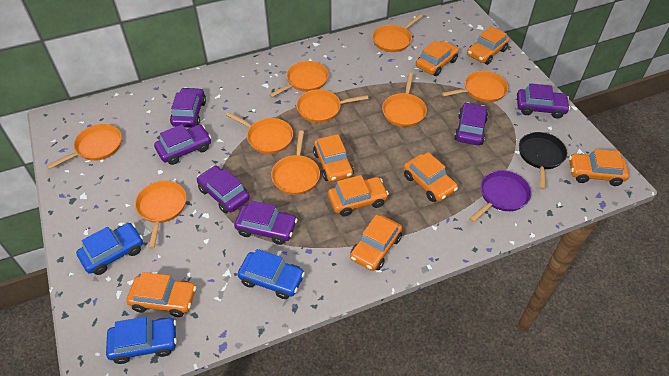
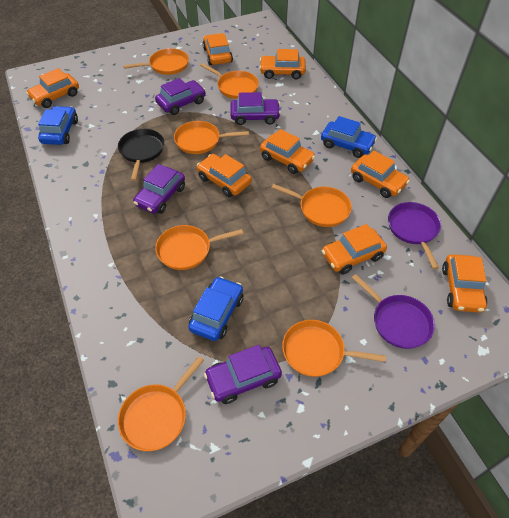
orange pan: [46,124,122,169] [135,181,186,249] [226,112,293,154] [269,61,329,97] [271,130,320,195] [296,89,369,123] [372,14,423,52] [382,73,427,127] [442,71,508,102] = 9 -> [118,356,204,451] [123,48,189,75] [155,225,243,270] [174,121,249,154] [200,63,259,99] [271,184,352,227] [282,320,386,377] = 7
purple car: [154,124,211,165] [170,87,206,127] [197,165,250,213] [234,200,297,245] [454,102,488,145] [517,83,570,118] = 6 -> [133,164,185,214] [155,78,206,115] [204,345,282,404] [230,92,281,125] = 4
purple pan: [469,170,531,222] = 1 -> [352,274,435,349] [388,202,441,269] = 2

